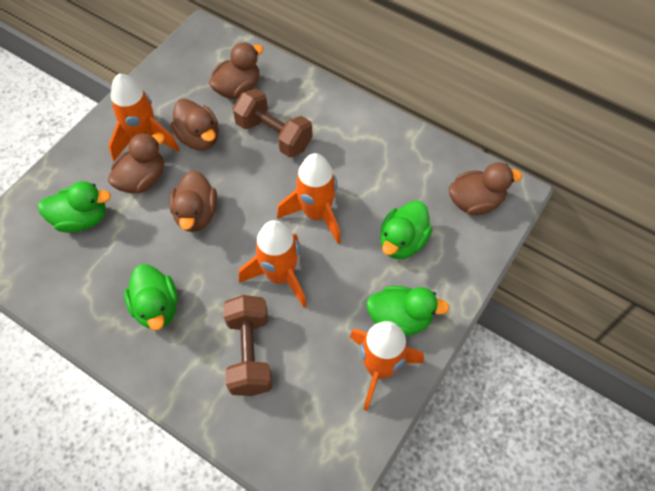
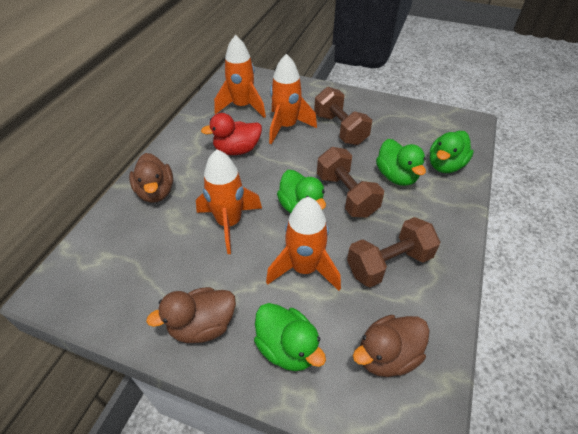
brown duck: [108,132,165,193] [169,170,217,232] [171,99,219,150] [209,42,264,99] [449,162,522,215] = 5 -> [129,153,173,203] [146,287,236,343] [353,315,430,377] = 3
brown dumbbell: [223,295,272,396] [233,89,313,158] = 2 -> [314,87,372,145] [317,147,384,217] [347,217,440,287] = 3
red duck: none = 0 -> [201,113,262,155] = 1

